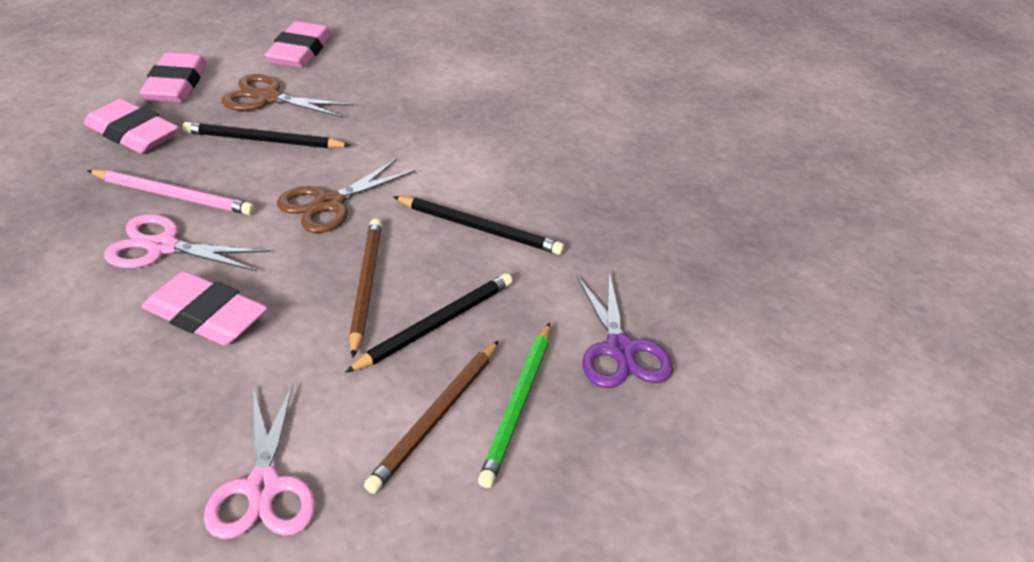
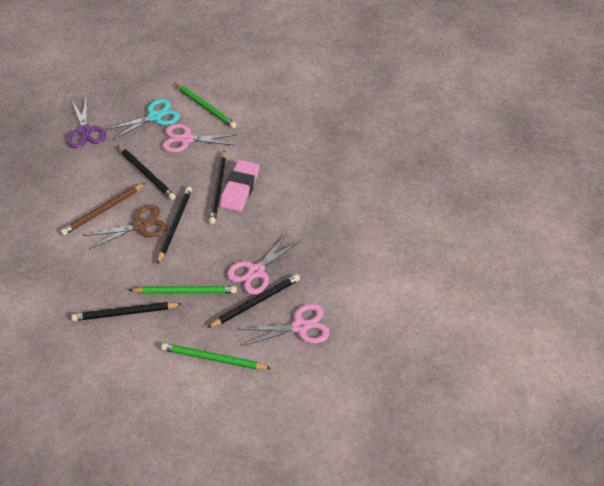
black pencil: [182,122,351,149] [345,273,513,373] [393,196,564,255] = 3 -> [71,302,182,321] [117,145,176,200] [157,187,192,264] [207,274,300,328] [209,151,226,224] = 5
brown pencil: [349,219,382,358] [364,341,498,494] = 2 -> [60,183,146,236] = 1
brown scissors: [222,74,354,118] [277,159,416,233] = 2 -> [84,205,167,249] = 1
green pencil: [478,322,550,488] = 1 -> [129,286,237,294] [161,343,272,369] [175,83,237,128] = 3
pink eraser: [84,99,179,153] [140,52,207,102] [142,271,268,346] [265,21,331,68] = 4 -> [220,160,259,212] = 1
pink pencil: [87,170,254,215] = 1 -> none = 0
pink scissors: [104,214,270,271] [204,383,315,539] = 2 -> [162,124,237,153] [227,233,300,295] [240,304,330,346] = 3
turquoise scissors: none = 0 -> [106,99,180,140] = 1

